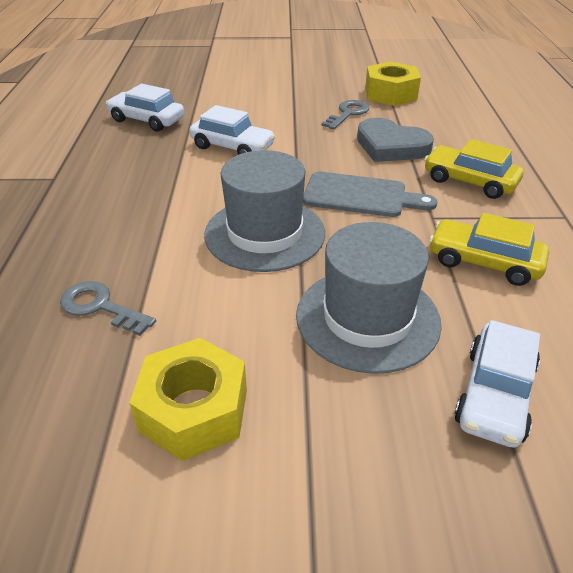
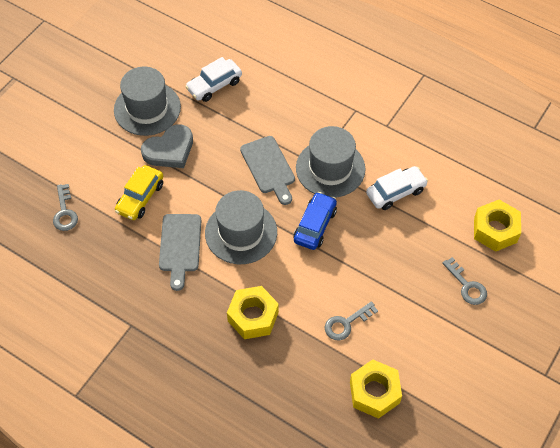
blue car: none = 0 -> [294,192,337,250] = 1
grey cutting board: [303,172,437,217] = 1 -> [159,214,201,291] [240,136,295,205] = 2
grey hat: [204,150,325,272] [296,222,442,374] = 2 -> [114,67,181,136] [205,190,277,264] [296,126,366,198] = 3
grey key: [60,281,156,336] [322,100,369,130] = 2 -> [53,184,78,231] [324,301,378,340] [442,257,487,305] = 3
white car: [106,84,184,132] [189,105,275,155] [454,320,540,448] = 3 -> [185,57,242,102] [366,166,428,210] = 2
yellow car: [424,139,524,199] [429,213,549,286] = 2 -> [115,165,163,220] = 1
yellow nut: [130,338,247,461] [365,61,421,106] = 2 -> [227,286,279,339] [350,360,402,419] [474,200,521,252] = 3

